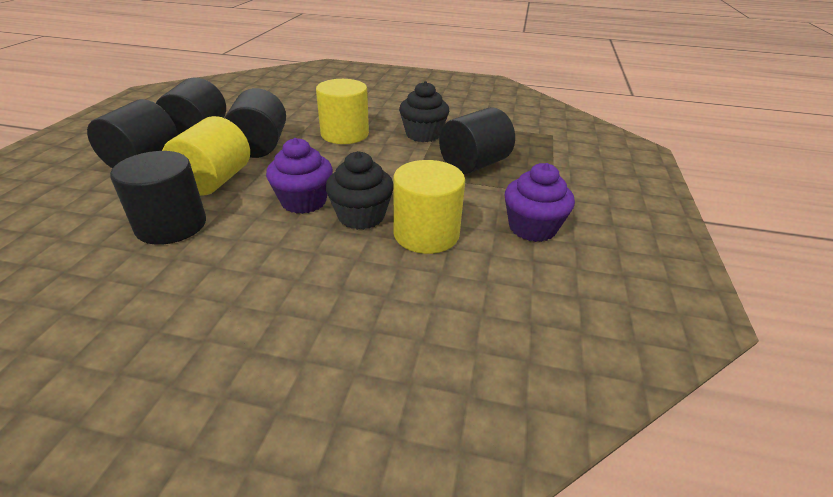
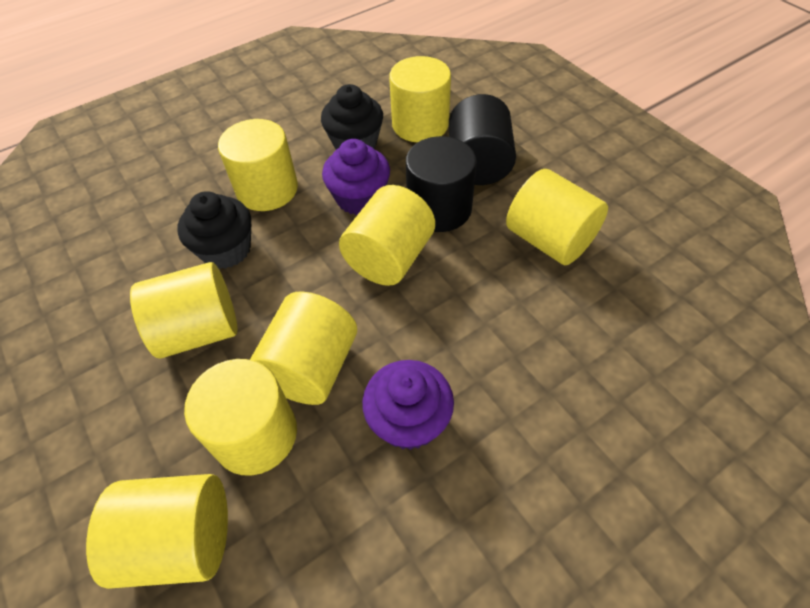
black cylinder: [87,99,178,168] [110,151,206,245] [156,78,226,135] [224,88,286,158] [439,107,515,174] = 5 -> [406,136,477,232] [449,94,516,185] = 2
yellow cylinder: [162,116,250,196] [316,79,369,144] [393,160,465,254] = 3 -> [86,474,228,589] [130,262,238,359] [184,359,297,476] [218,119,298,211] [250,291,357,405] [339,185,435,286] [389,56,451,143] [506,169,608,265] = 8

